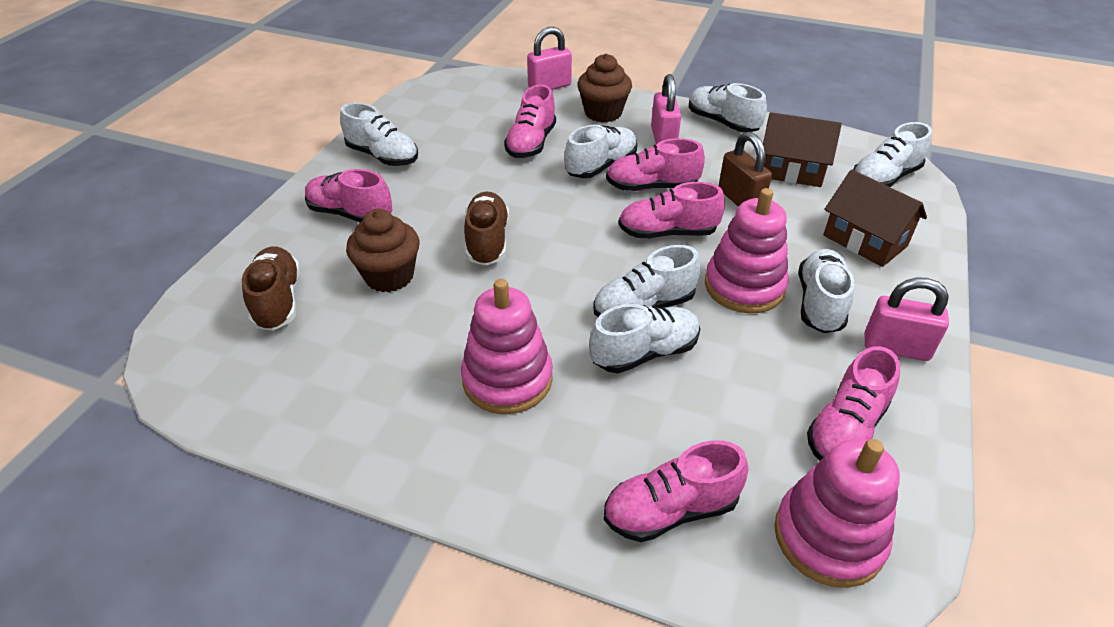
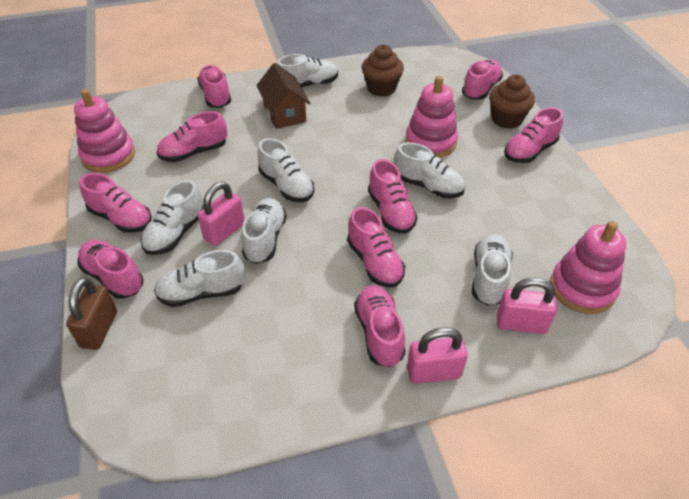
brown house: [763,112,842,187] [823,170,927,267] = 2 -> [256,63,311,129] = 1
brown shoe: [242,247,300,331] [464,191,509,266] = 2 -> none = 0
pink shoe: [305,169,392,223] [504,85,556,158] [604,440,748,542] [606,138,705,191] [618,182,725,239] [807,346,900,461] = 6 -> [77,240,143,299] [79,173,152,233] [157,111,228,162] [197,65,231,108] [347,207,405,288] [354,285,406,367] [368,159,418,234] [462,60,503,100] [504,107,563,163] = 9

